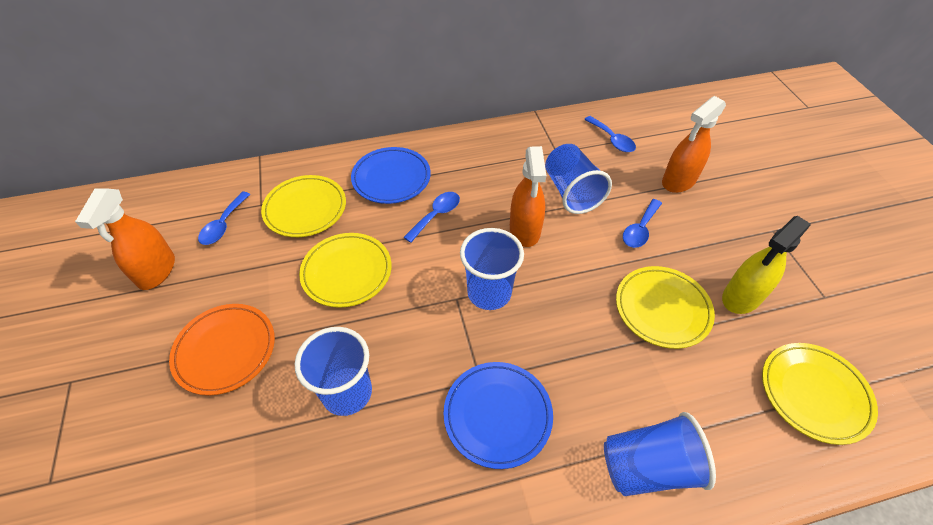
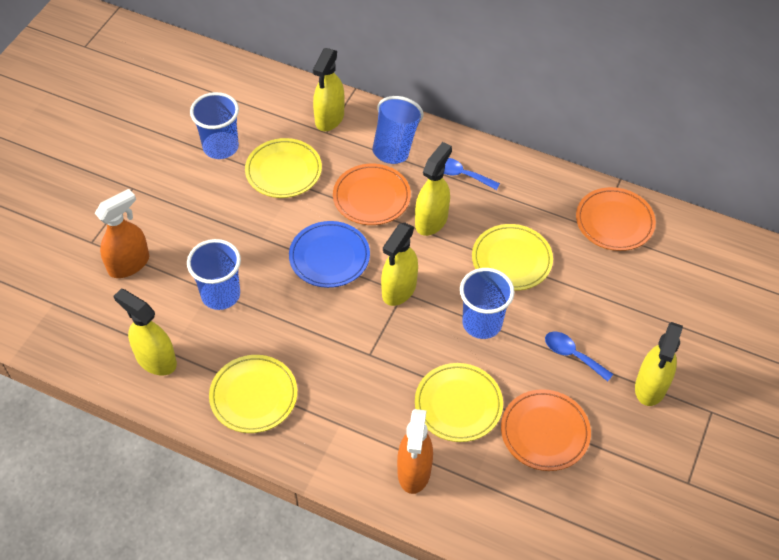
blue plate: [351,147,431,204] [443,362,553,469] = 2 -> [289,221,370,288] = 1
blue spoon: [198,192,250,245] [403,192,460,243] [584,116,636,152] [623,199,662,248] = 4 -> [444,158,500,190] [545,332,613,382] = 2
orange plate: [169,304,275,396] = 1 -> [333,164,411,225] [501,389,591,471] [576,187,656,251] = 3
orange spray bottle: [75,189,175,290] [510,146,546,247] [662,96,726,193] = 3 -> [95,189,149,278] [397,409,433,494] = 2
yellow spray bottle: [722,216,811,314] = 1 -> [113,289,177,376] [313,48,344,131] [381,223,418,306] [415,142,452,236] [635,322,683,406] = 5

